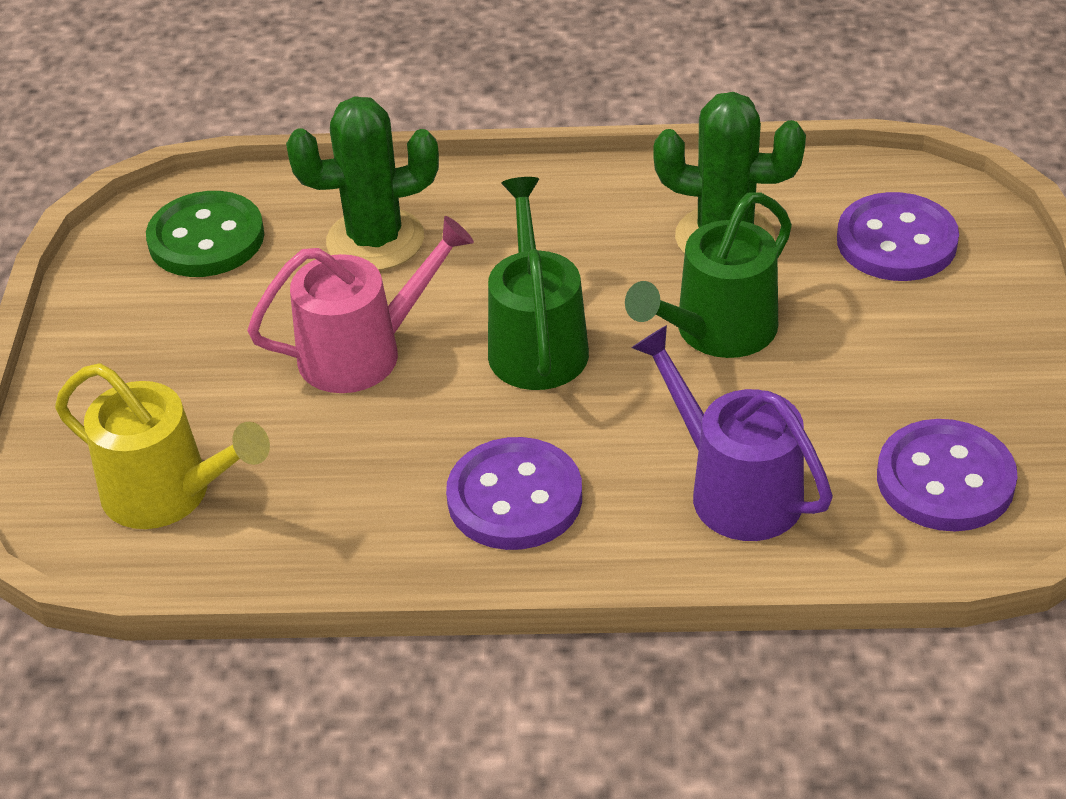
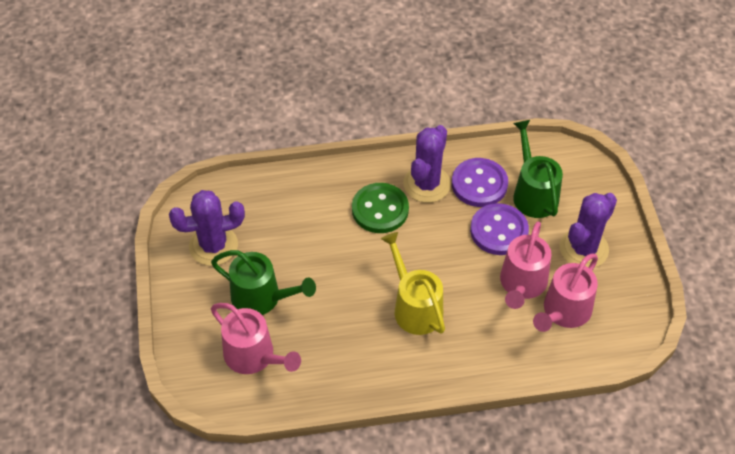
green cactus: [286,96,439,271] [653,92,806,254] = 2 -> none = 0
pink watering can: [247,216,474,393] = 1 -> [211,303,301,374] [500,221,552,309] [533,253,598,332] = 3
purple button: [446,437,582,550] [837,192,959,281] [877,419,1018,531] = 3 -> [452,158,508,207] [470,203,529,255] = 2
purple cactus: none = 0 -> [169,190,245,266] [403,125,451,203] [560,193,617,268] = 3
purple watering can: [632,325,833,541] = 1 -> none = 0

